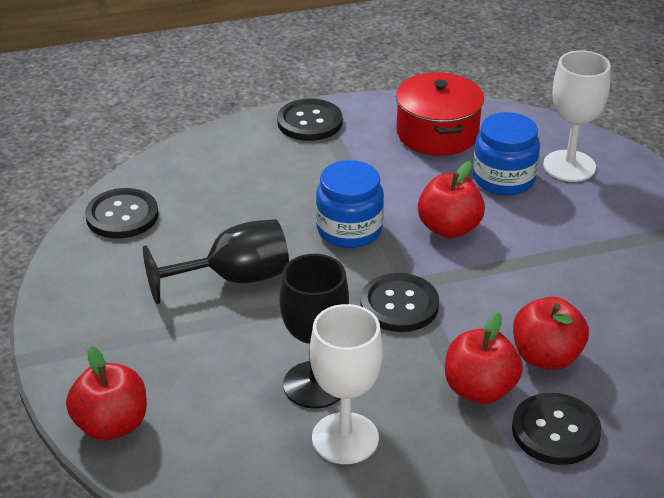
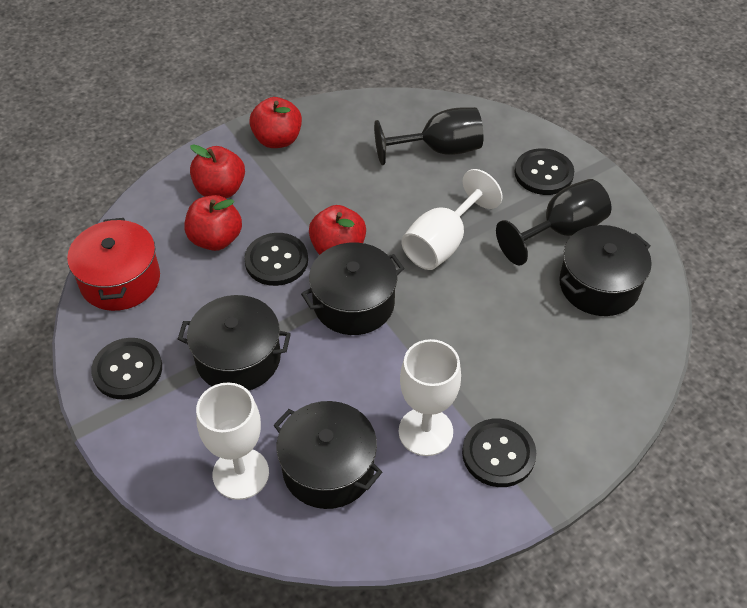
black pot: none = 0 -> [178,295,291,391] [273,401,382,509] [301,243,404,335] [559,225,652,316] = 4
blue jar: [316,160,384,248] [473,112,540,195] = 2 -> none = 0
white goblet: [310,304,383,464] [543,51,611,182] = 2 -> [196,382,269,500] [399,339,461,456] [401,169,503,270] = 3

